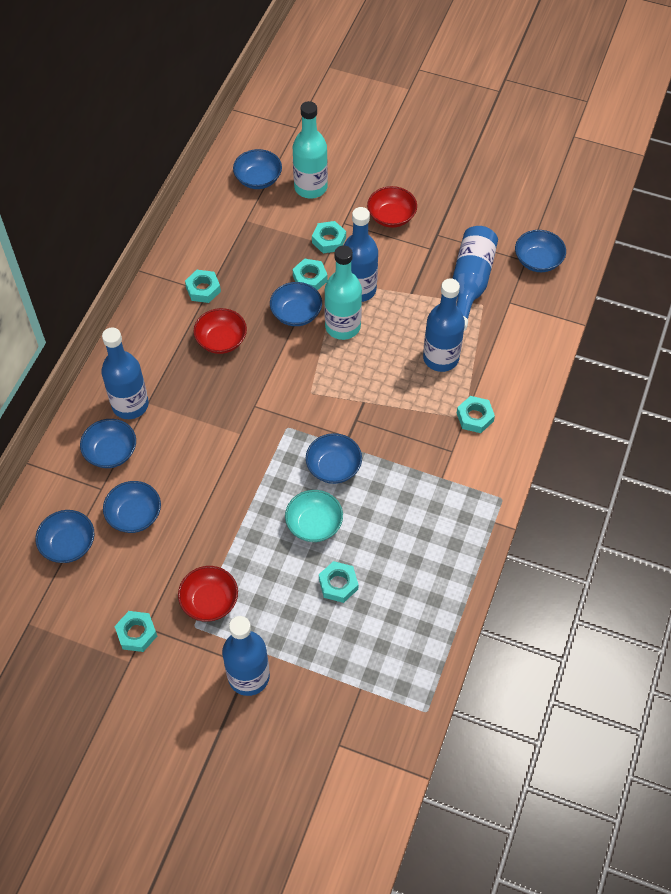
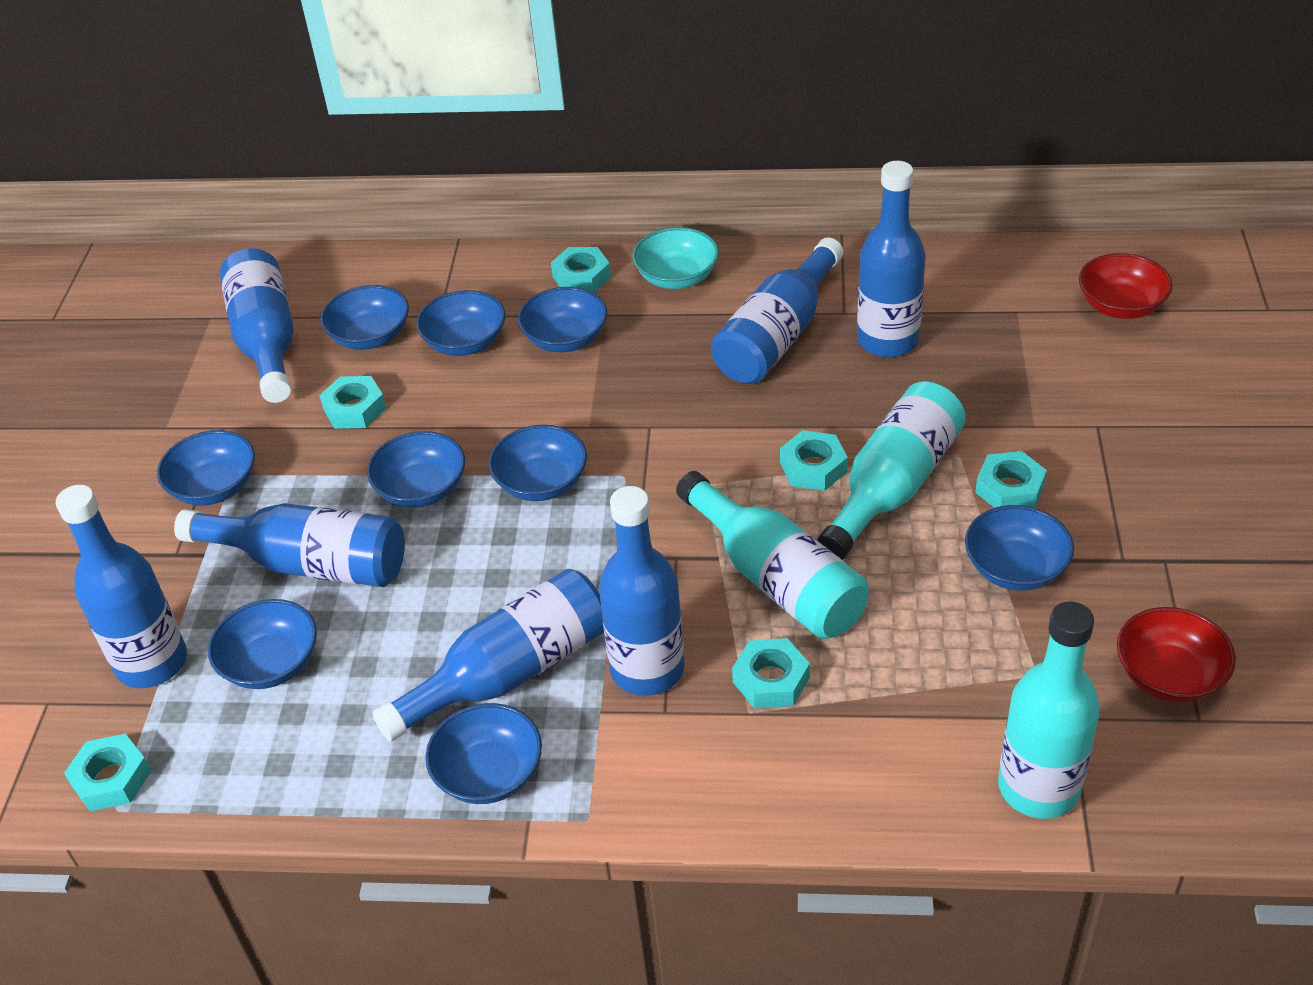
blue bottle: [101,327,149,419] [222,616,270,696] [344,207,378,302] [423,278,465,372] [452,226,498,331] = 5 -> [56,485,187,688] [174,503,405,587] [220,248,294,403] [372,569,604,742] [599,486,685,696] [711,237,844,384] [857,161,926,358] = 7
blue bowl: [36,510,94,563] [80,419,136,468] [103,481,161,533] [233,149,282,189] [270,282,322,326] [306,433,362,484] [515,230,566,272] = 7 -> [157,430,255,506] [208,599,317,689] [320,285,409,350] [367,431,465,508] [416,290,505,356] [425,703,542,804] [489,425,587,501] [518,287,607,352] [965,505,1074,591] = 9
red bowl: [178,566,238,622] [194,308,247,354] [367,186,417,228] = 3 -> [1079,253,1173,319] [1117,607,1236,702] = 2
turquoise bottle: [293,101,328,198] [324,245,362,340] = 2 -> [676,471,869,639] [817,381,966,559] [998,602,1100,819] = 3

